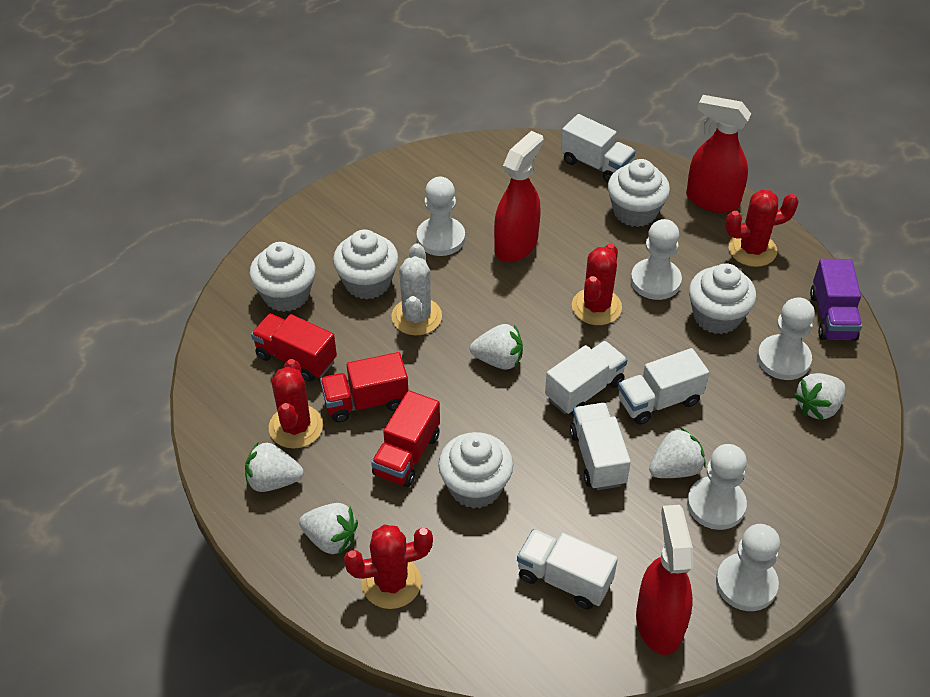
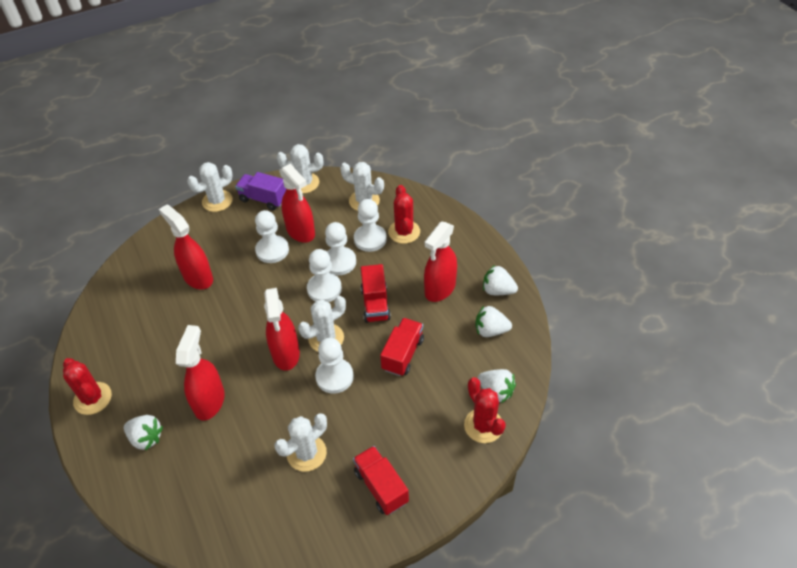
red cactus: [269,359,323,449] [344,525,433,609] [572,243,622,325] [725,190,799,267] = 4 -> [63,358,112,415] [388,185,420,244] [464,377,506,443] = 3
red spray bottle: [494,131,543,262] [636,505,693,655] [686,95,751,213] = 3 -> [159,205,213,289] [176,325,225,421] [264,288,300,371] [279,164,315,243] [424,221,457,302] = 5
white cactus: [392,243,442,335] = 1 -> [187,162,233,212] [275,413,327,472] [277,144,323,194] [298,296,346,351] [340,162,384,211] = 5
white cupcake: [249,242,316,312] [333,230,398,299] [438,432,513,509] [608,159,670,227] [689,263,756,334] = 5 -> none = 0
white strawberry: [245,443,303,492] [299,503,358,555] [470,324,523,370] [649,427,706,478] [794,373,845,420] = 5 -> [124,415,163,450] [475,306,512,337] [478,369,516,403] [483,265,518,295] = 4
white truck: [517,529,618,609] [545,341,627,416] [561,114,635,183] [570,403,631,490] [618,348,709,425] = 5 -> none = 0

